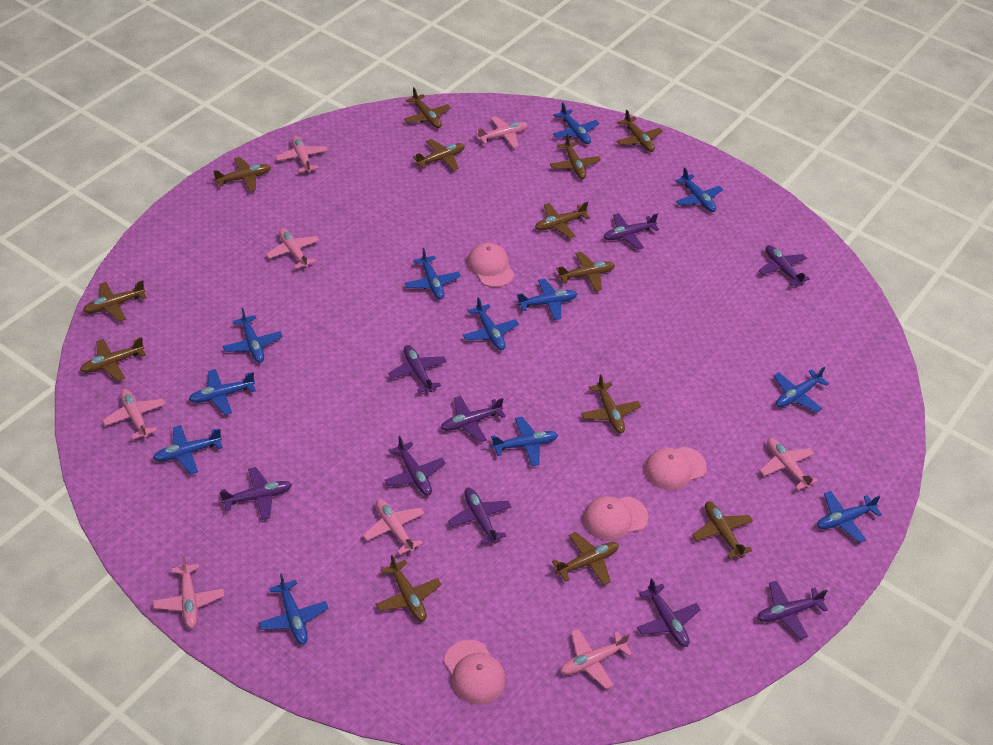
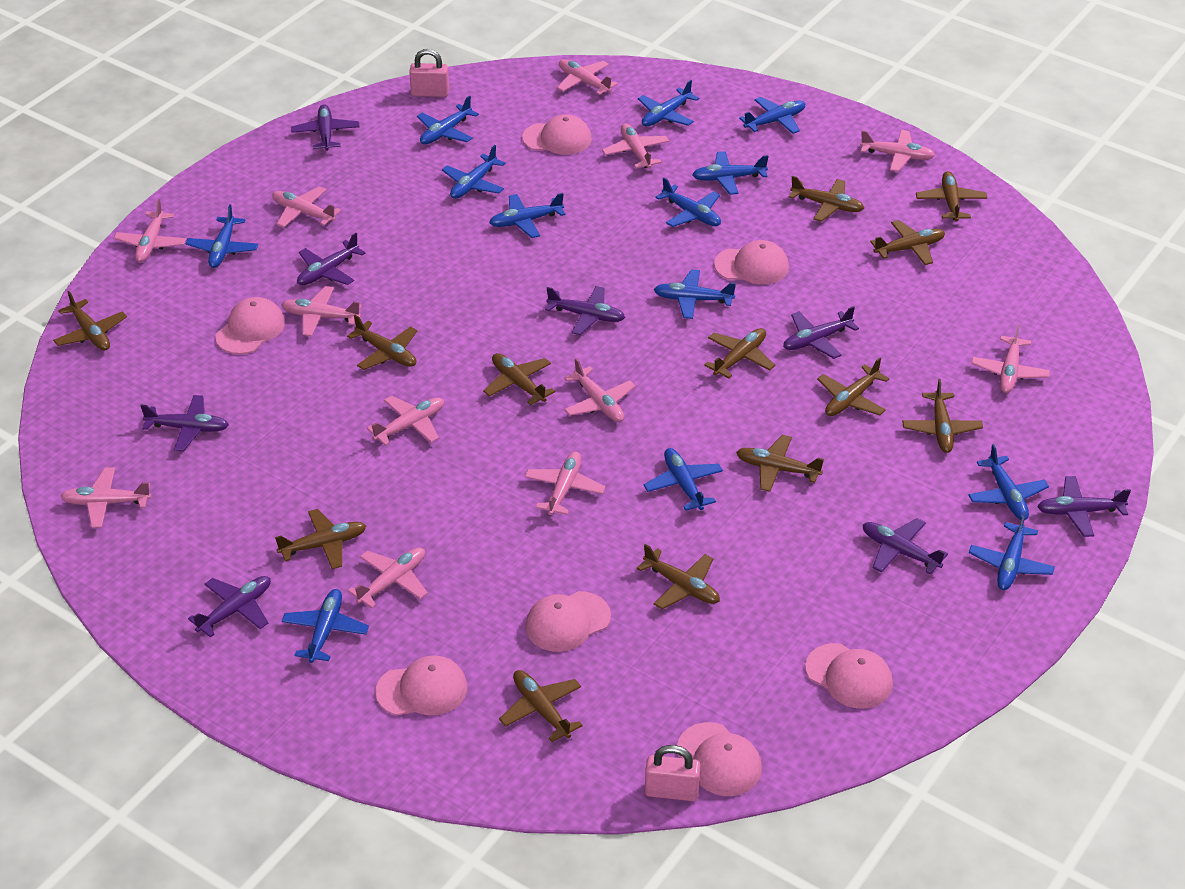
blue plane: [153,425,223,475] [189,369,256,415] [223,308,283,363] [258,573,328,644] [405,248,461,300] [463,297,519,350] [491,417,558,466] [517,279,577,320] [553,102,599,144] [675,168,723,212] [774,367,829,413] [817,491,882,543] = 12 -> [185,204,258,268] [282,589,369,663] [417,96,479,145] [442,145,506,199] [489,193,565,238] [638,80,699,126] [644,448,723,511] [654,269,736,319] [655,177,721,227] [692,151,769,195] [739,97,805,134] [968,444,1049,520] [969,512,1055,590] = 13
pink cap: [444,640,506,705] [467,243,514,287] [583,496,648,541] [644,447,707,490] = 4 -> [215,297,285,354] [375,655,467,716] [522,114,592,155] [525,591,611,652] [677,722,762,796] [714,240,789,285] [805,643,893,709] = 7
pink padlock: none = 0 -> [409,49,449,97] [645,745,701,801] = 2
pink plane: [102,389,165,439] [153,556,224,629] [266,228,320,269] [275,136,328,173] [363,499,425,555] [475,116,528,148] [560,629,632,689] [760,438,818,490] = 8 -> [60,468,152,528] [114,199,186,262] [272,186,341,227] [281,286,362,336] [348,547,428,608] [367,396,444,446] [524,451,606,515] [557,59,618,95] [564,358,635,422] [602,123,669,169] [860,130,935,172] [971,324,1050,393] = 12
purple plane: [220,467,292,520] [384,436,446,496] [388,345,447,393] [441,396,506,443] [448,488,511,545] [604,213,659,250] [637,578,701,647] [757,581,828,639] [759,245,810,286] = 9 -> [141,395,229,451] [188,576,271,638] [291,104,360,151] [297,233,365,285] [545,286,625,335] [783,306,859,359] [863,518,948,575] [1037,476,1131,537] = 8

